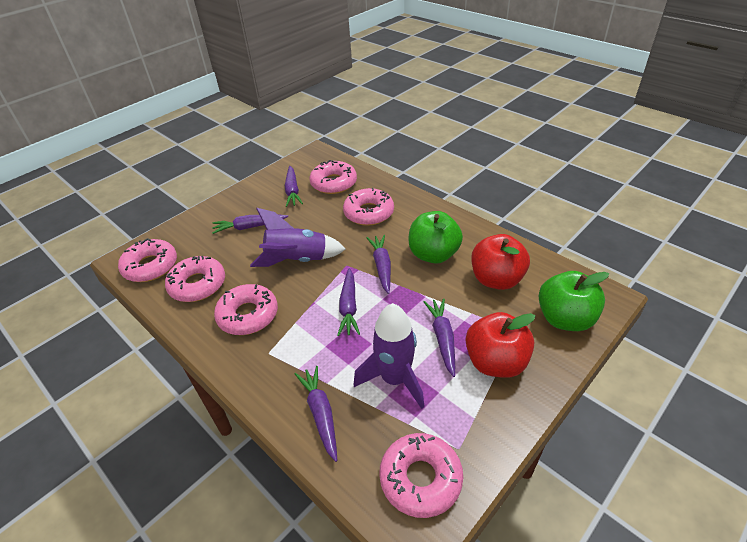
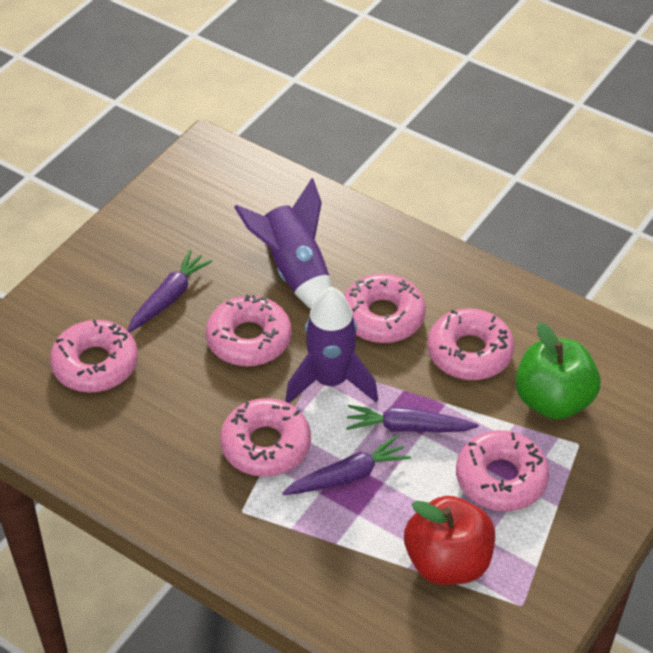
green apple: [409,211,463,263] [539,271,609,331] = 2 -> [515,322,600,419] = 1
purple carrot: [212,215,288,234] [285,166,303,207] [295,366,337,462] [337,268,360,336] [367,235,391,294] [423,298,455,377] = 6 -> [127,250,213,332] [282,435,411,495] [346,405,479,432] = 3
red apple: [466,312,535,378] [471,234,530,290] = 2 -> [404,496,495,585] = 1

